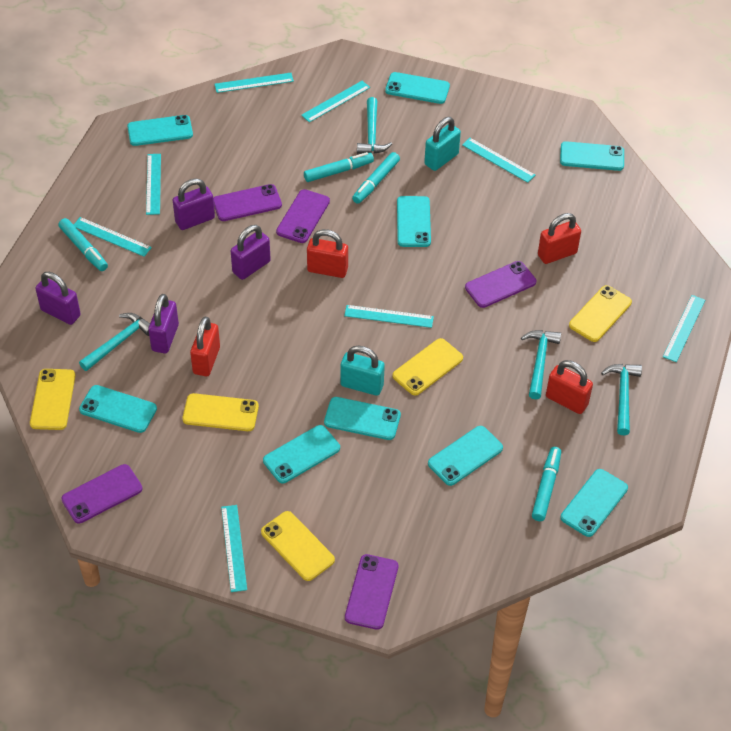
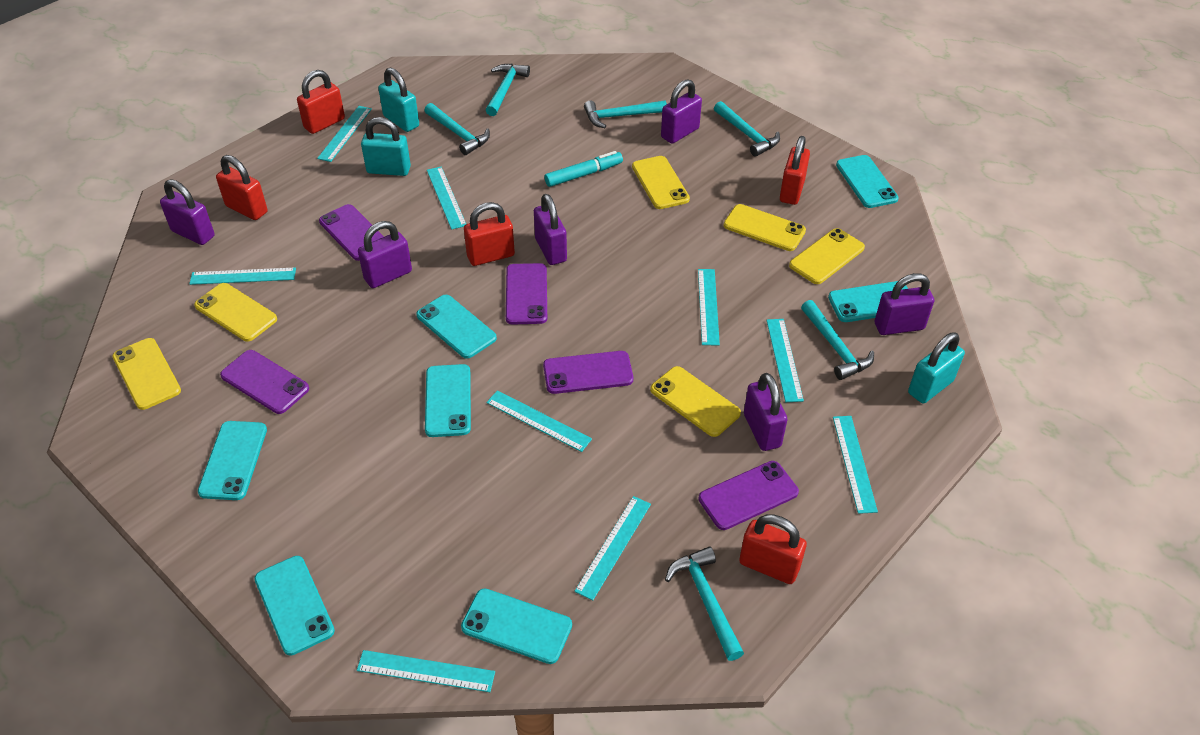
purple padlock: [35,272,81,325] [148,294,179,353] [173,178,215,230] [231,225,271,280] = 4 -> [160,179,215,245] [358,221,412,288] [534,194,567,265] [661,79,702,144] [744,373,788,451] [875,273,934,335] = 6
red padlock: [190,317,220,376] [307,229,348,278] [538,213,581,264] [546,360,593,414] = 4 -> [216,155,268,220] [297,70,345,134] [464,202,515,266] [739,514,807,584] [780,136,810,205] = 5
turquoise hammer: [79,313,150,371] [357,97,392,154] [521,330,561,399] [601,364,642,436] = 4 -> [424,103,490,155] [486,64,530,116] [584,100,667,128] [665,547,744,661] [714,101,780,157] [801,300,874,380] = 6
turquoise marker: [58,218,108,271] [304,152,374,182] [352,152,400,204] [532,447,561,521] = 4 -> [544,151,623,187] = 1
turquoise padlock: [340,345,385,396] [424,117,461,171] = 2 -> [361,117,411,176] [378,68,419,132] [908,333,965,403] = 3
turquoise phone: [79,385,157,433] [127,115,193,146] [263,425,340,483] [324,397,401,440] [385,72,450,104] [397,196,431,247] [428,426,503,486] [560,141,624,171] [560,469,628,537] = 9 -> [198,421,267,500] [254,556,335,656] [416,295,497,359] [425,364,471,437] [461,588,572,664] [828,281,908,322] [836,155,899,208] = 7
turquoise ruler: [74,217,152,257] [146,154,161,215] [215,73,294,93] [221,505,247,592] [301,81,370,122] [344,305,434,328] [462,138,535,183] [663,295,705,362] = 8 -> [189,267,296,285] [317,106,372,162] [357,650,495,692] [427,167,466,230] [486,390,592,452] [574,496,651,601] [698,269,720,346] [766,319,804,402] [833,416,878,514] = 9
yellow phone: [30,369,75,430] [182,393,259,431] [261,511,335,581] [392,338,463,395] [569,285,632,342] = 5 -> [112,338,181,410] [194,283,277,341] [632,156,690,209] [650,366,741,437] [724,204,806,251] [789,228,865,284] = 6

